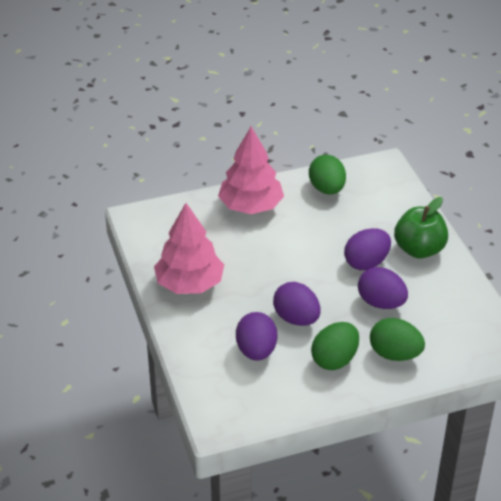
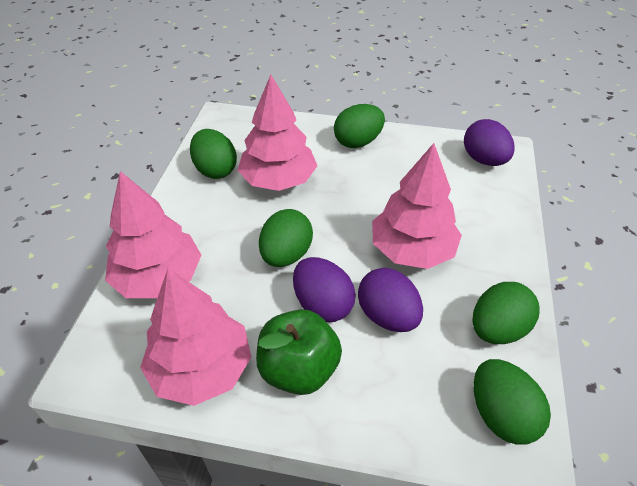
green egg: [309,155,346,195] [311,322,359,370] [370,318,425,361] = 3 -> [190,129,237,179] [259,209,313,267] [334,104,385,148] [472,282,540,344] [474,359,551,445] = 5
pink tree: [154,203,224,294] [218,127,284,214] = 2 -> [105,171,201,298] [140,268,251,406] [237,75,317,191] [372,143,462,269] = 4
purple egg: [236,312,277,361] [273,282,320,326] [344,228,391,270] [358,267,408,309] = 4 -> [293,257,356,322] [358,268,423,332] [464,119,515,166] = 3

